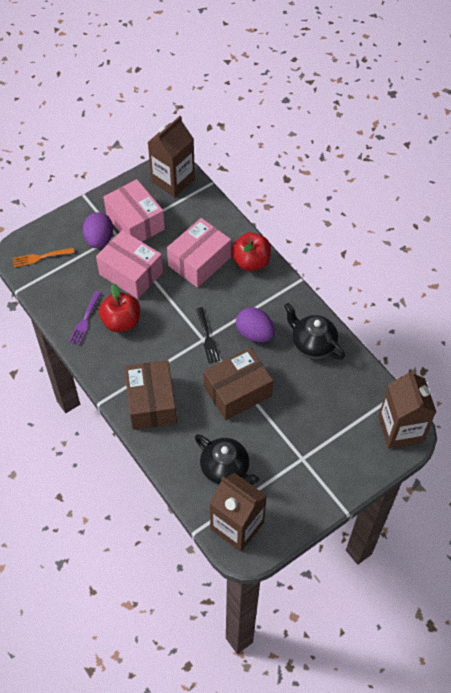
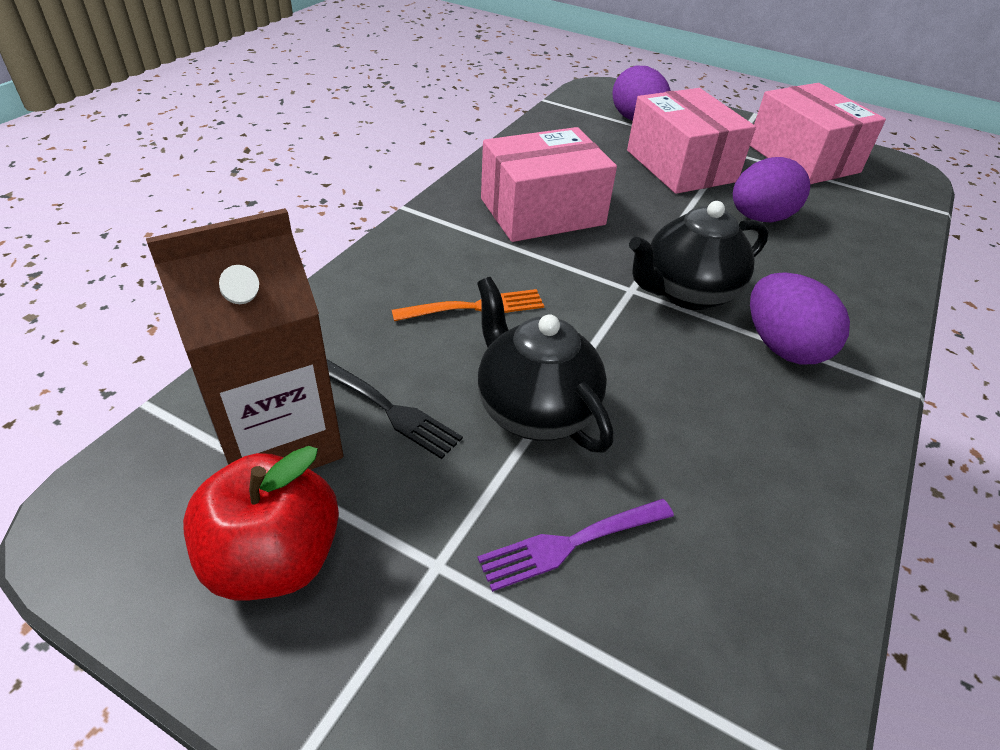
brown box: [124,360,177,430] [203,348,273,420] = 2 -> none = 0
brown carton: [148,116,195,197] [210,473,267,552] [378,369,436,449] = 3 -> [146,208,343,470] = 1
purple egg: [83,212,113,249] [236,307,275,342] = 2 -> [612,66,671,121] [733,157,810,222] [750,272,850,364] = 3
red apple: [99,283,140,332] [231,232,271,271] = 2 -> [183,446,339,600] = 1

